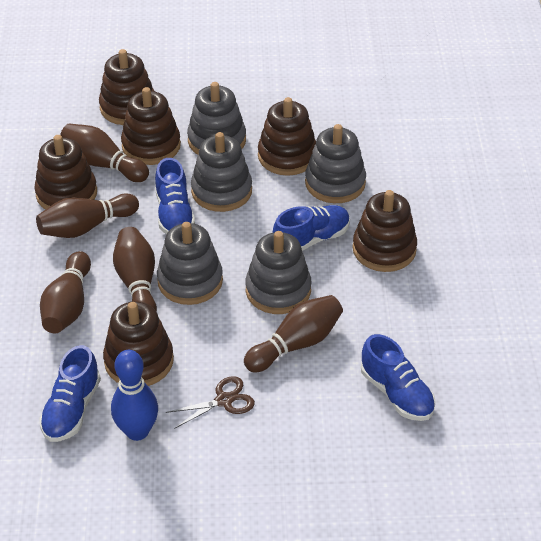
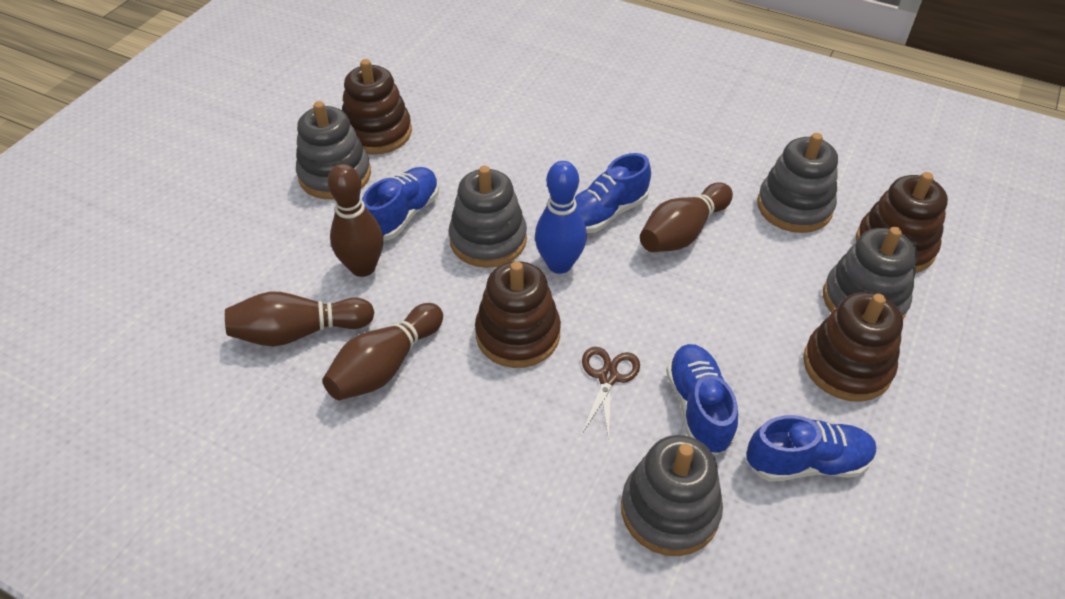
brown bowling pin: [36,193,139,238] [40,251,91,333] [60,123,149,182] [113,227,157,312] [244,295,343,372] = 5 -> [225,291,374,346] [322,303,443,400] [327,164,383,277] [640,182,733,252] = 4
brown stacking toy: [34,135,97,210] [99,49,154,125] [103,301,174,386] [121,87,181,165] [258,97,316,176] [353,190,417,272] = 6 -> [342,59,412,155] [475,261,561,368] [803,292,903,402] [856,172,948,273] = 4

